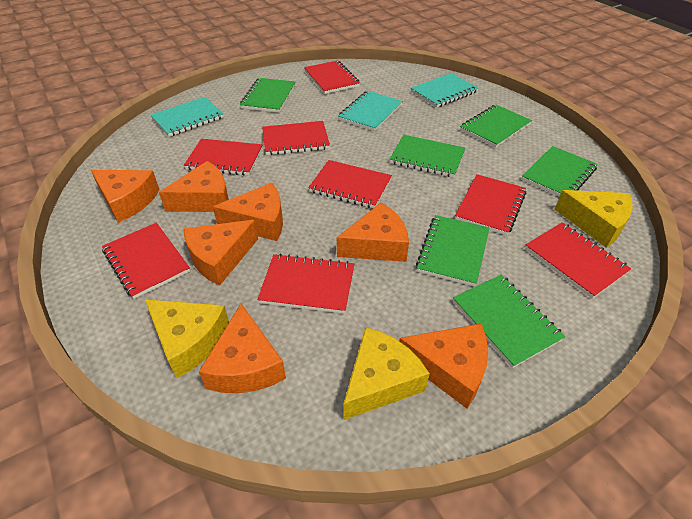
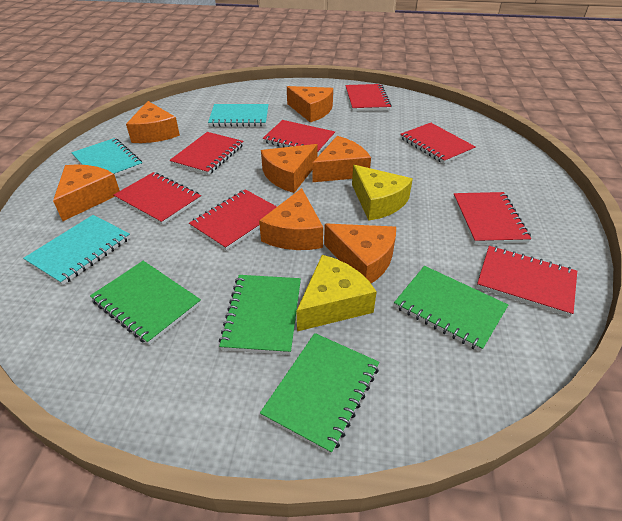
green notebook: [240,78,295,113] [390,135,466,177] [416,215,490,287] [453,275,565,368] [460,105,532,147] [521,146,598,197] = 6 -> [90,261,201,345] [219,275,301,355] [260,333,379,454] [394,266,508,352] = 4
yellow cheese: [145,299,229,378] [343,327,430,420] [554,190,632,248] = 3 -> [297,255,377,331] [352,165,413,221] = 2

